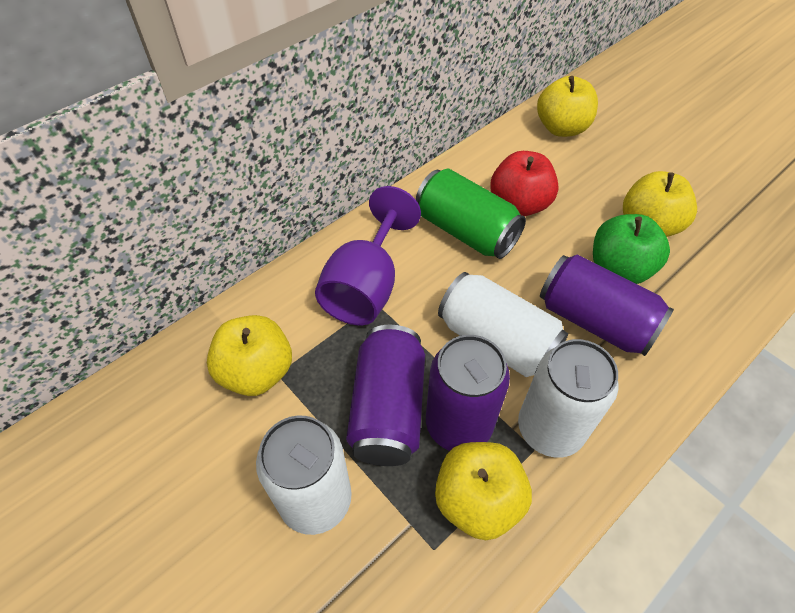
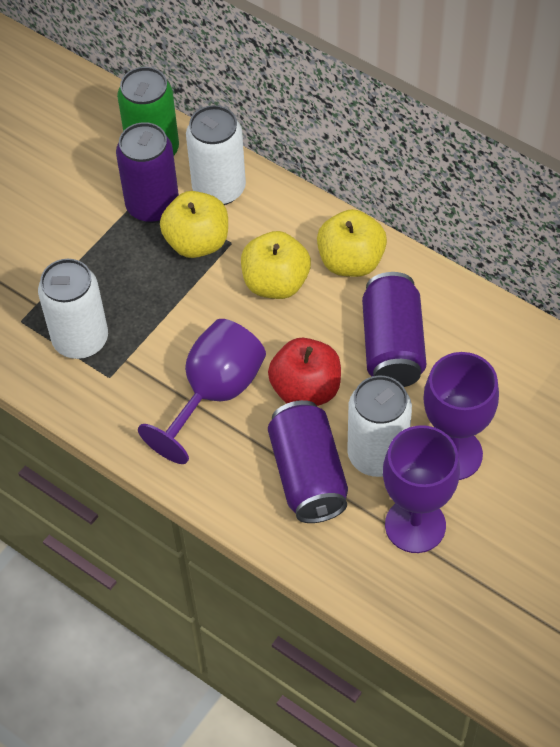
green apple: [593,214,670,284] = 1 -> none = 0
purple goblet: [315,186,421,325] = 1 -> [138,319,266,464] [383,425,460,553] [423,352,499,480] = 3
yellow apple: [207,315,292,396] [435,442,532,540] [537,76,598,137] [623,171,697,237] = 4 -> [160,191,228,258] [241,231,311,299] [317,209,387,277] = 3

